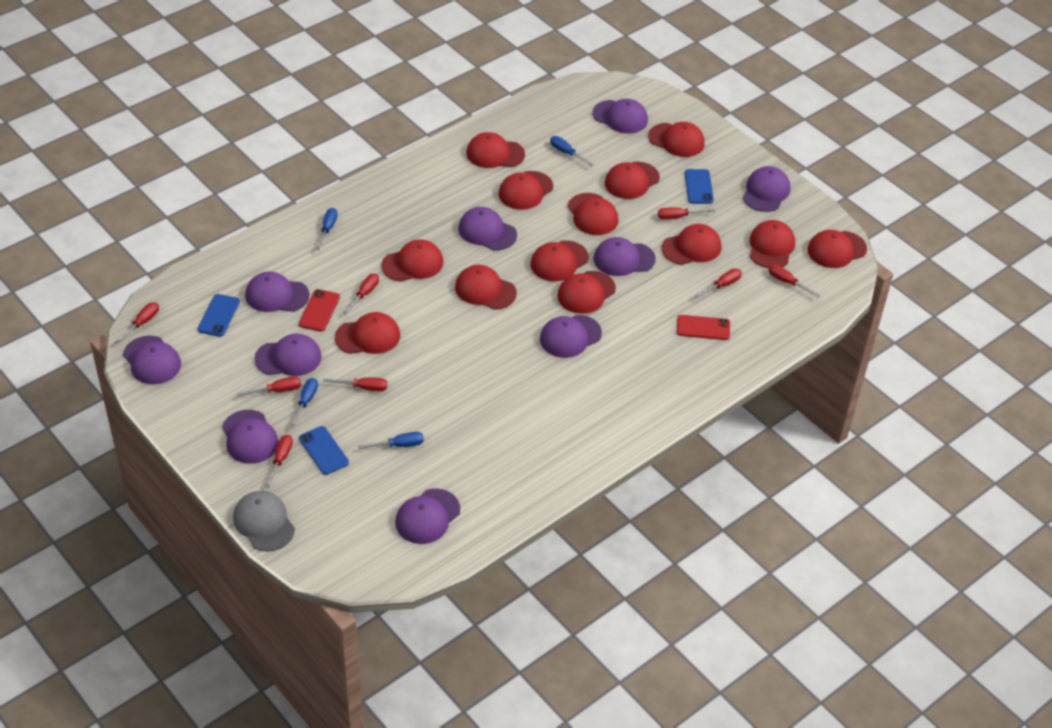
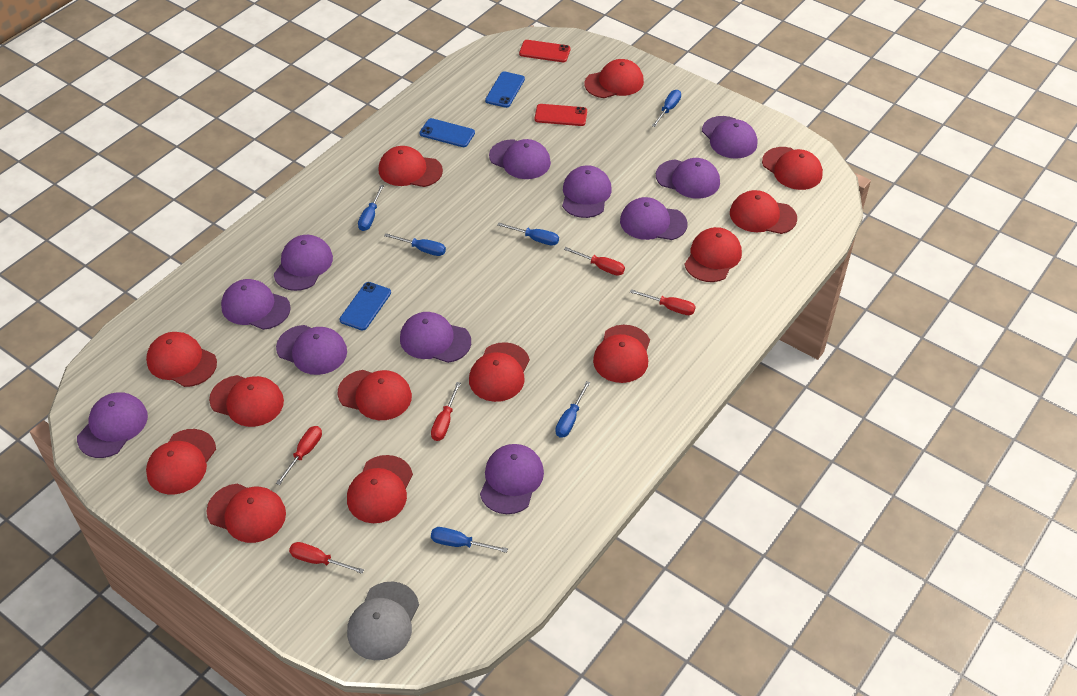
blue screwdriver: [289,378,318,428] [316,208,337,250] [358,432,424,449] [550,136,593,167] = 4 -> [358,185,384,231] [384,233,446,256] [431,527,508,553] [497,223,559,246] [555,381,590,438] [652,90,681,127] = 6
purple cap: [123,336,181,384] [222,410,278,464] [245,271,310,312] [254,334,322,376] [395,488,460,544] [458,207,517,250] [540,315,602,358] [592,99,648,134] [594,237,656,276] [743,166,790,212] = 10 -> [77,392,148,458] [221,279,291,330] [274,235,333,291] [276,325,347,375] [400,312,471,363] [480,444,544,514] [489,139,551,179] [562,165,612,218] [620,197,687,240] [656,158,720,199] [702,116,757,159] = 11
red screwdriver: [115,302,159,344] [237,376,301,396] [265,435,293,488] [323,377,387,391] [343,273,379,315] [658,207,715,220] [695,268,742,298] [769,265,820,298] = 8 -> [276,426,322,485] [289,542,364,574] [431,382,461,441] [564,247,625,276] [630,289,696,315] = 5

